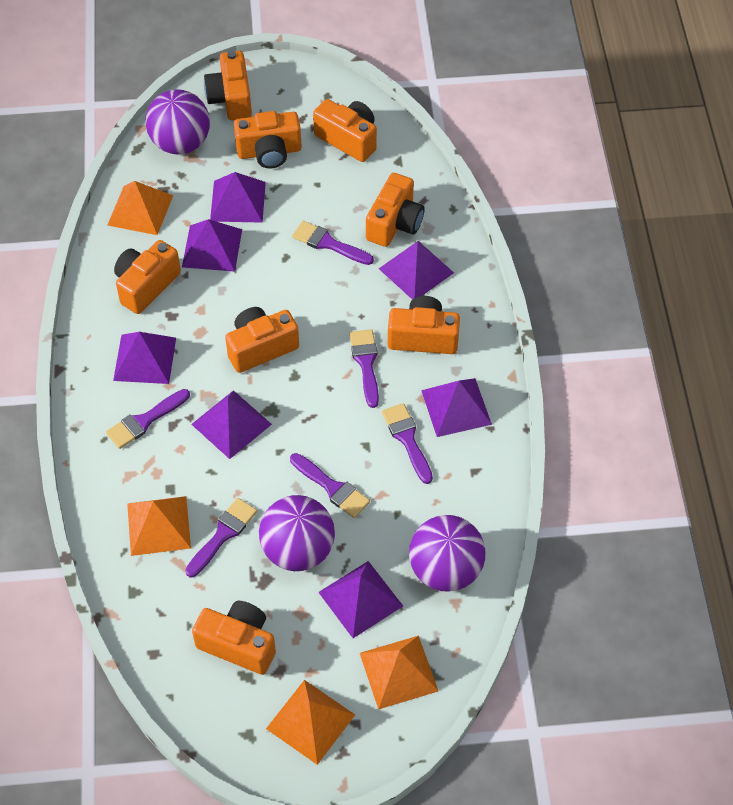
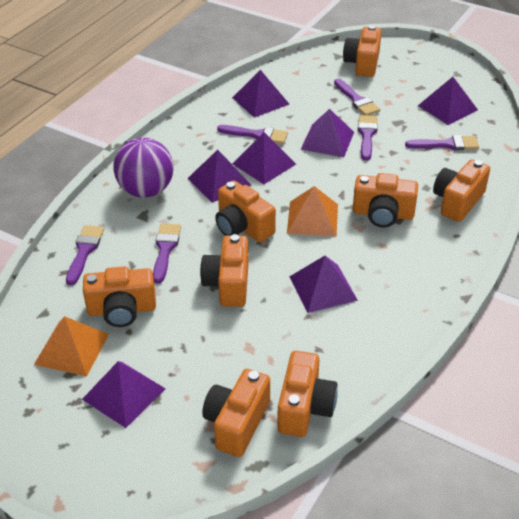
orange pyramid: [108,181,173,235] [127,496,191,556] [266,680,355,765] [360,636,438,710] = 4 -> [34,316,109,376] [287,186,338,237] = 2
purple ball: [145,89,210,155] [259,495,335,571] [409,515,485,592] = 3 -> [113,138,174,197] = 1

